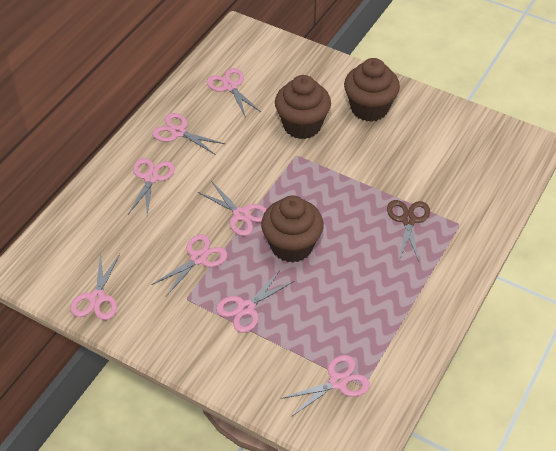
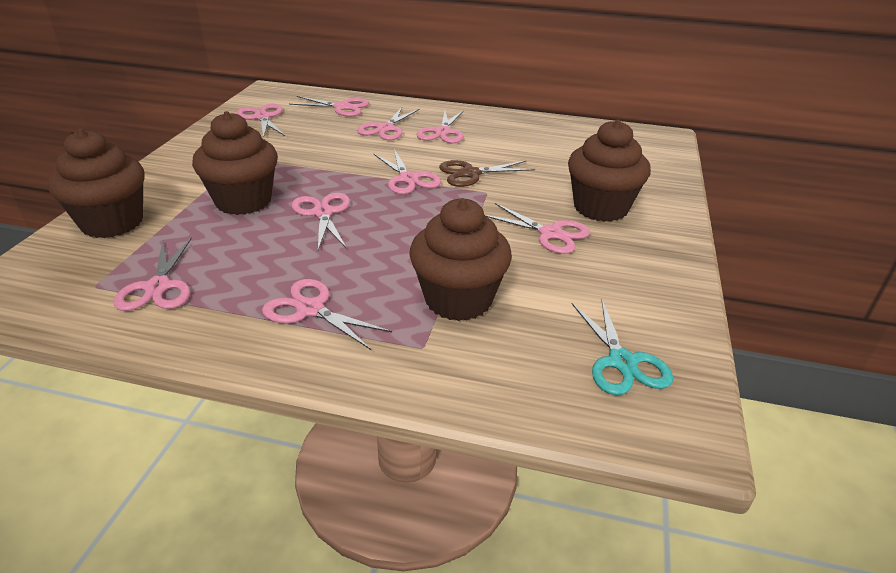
brown cupcake: [261,195,324,263] [275,75,331,139] [344,58,400,122] = 3 -> [48,129,145,238] [192,111,278,215] [409,198,512,321] [568,119,651,222] = 4
pink scissors: [71,253,120,320] [128,158,175,215] [152,113,225,155] [152,234,227,296] [198,181,267,236] [207,68,261,117] [216,270,294,333] [280,355,370,417] = 8 -> [114,237,192,311] [237,104,285,138] [262,279,392,350] [289,96,369,117] [292,193,350,250] [357,107,420,140] [373,149,441,194] [417,110,464,144] [485,203,590,254] = 9
turquoise scissors: none = 0 -> [572,298,673,395] = 1

